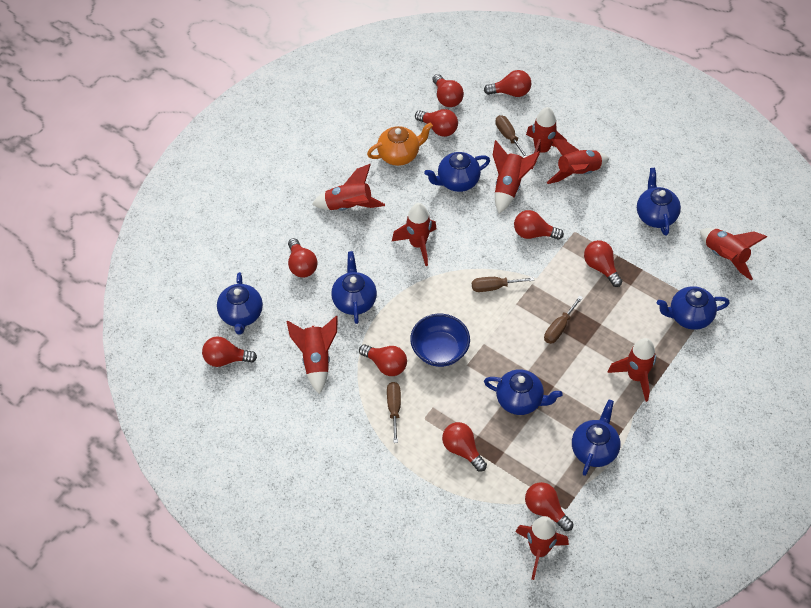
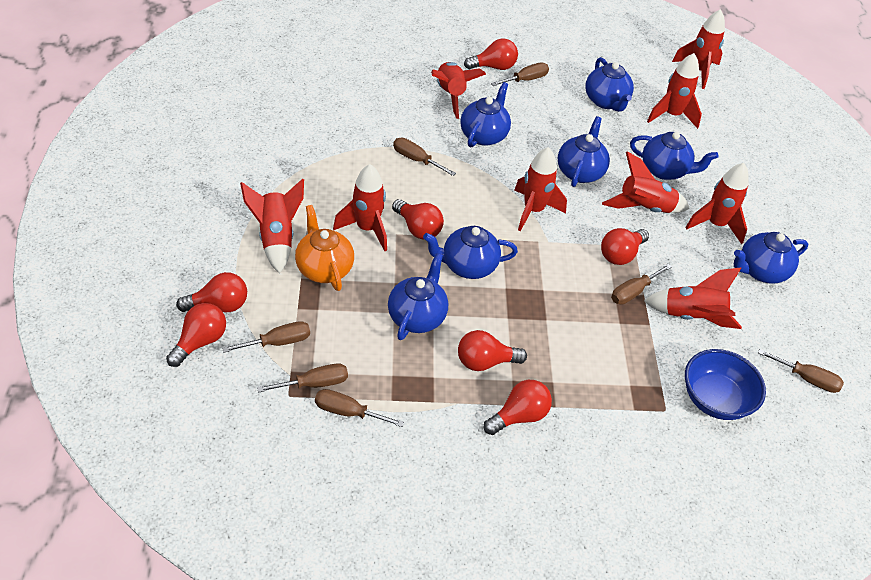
brown screwdriver: [387,382,401,443] [472,277,534,292] [495,115,527,158] [544,296,583,344] = 4 -> [222,321,310,353] [257,363,348,393] [315,389,404,427] [393,138,456,176] [491,63,549,86] [611,263,672,305] [758,349,844,393] = 7
red light bulb: [202,336,257,367] [288,238,317,278] [359,344,407,376] [415,109,458,137] [432,74,464,107] [442,422,487,471] [484,70,531,97] [514,210,564,240] [525,482,573,531] [584,240,622,287] = 10 -> [166,303,226,367] [176,272,247,312] [392,199,444,240] [458,330,527,371] [464,38,518,70] [484,380,552,435] [601,228,649,265] = 7

